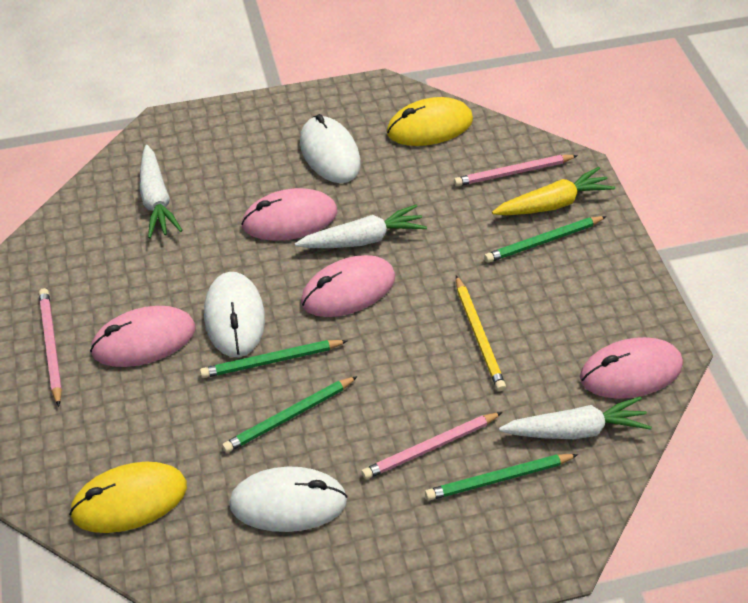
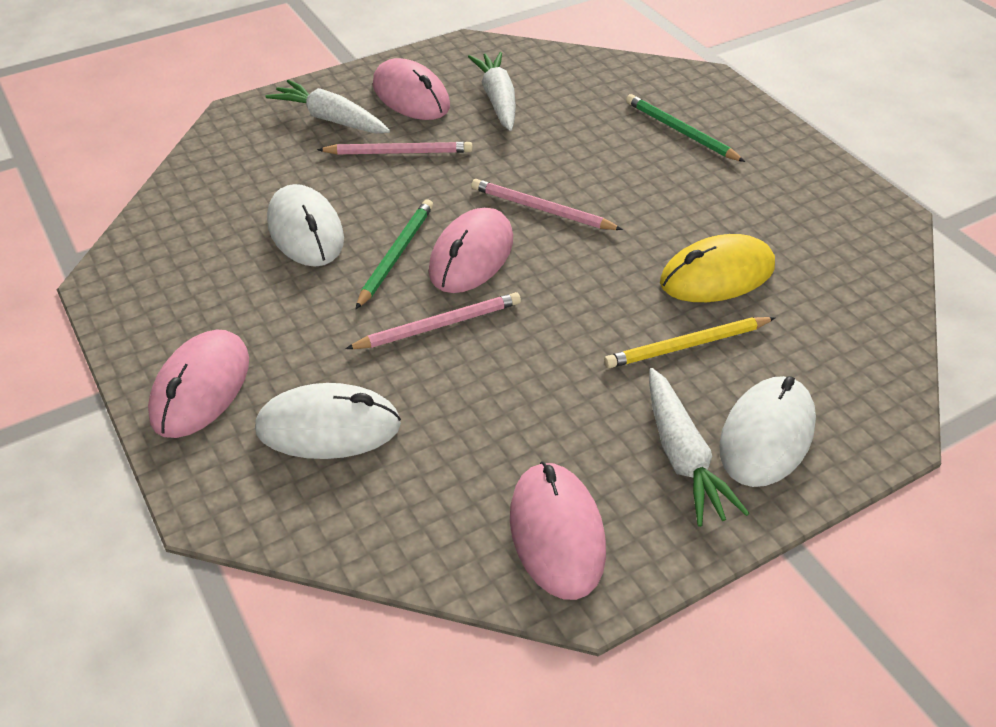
green pencil: [200,340,347,378] [222,376,358,453] [425,454,578,501] [484,216,607,263] = 4 -> [356,199,433,309] [626,94,745,162] = 2
yellow carrot: [492,167,615,215] = 1 -> none = 0
yellow mouse: [69,462,187,533] [387,97,473,146] = 2 -> [660,234,775,302] = 1

